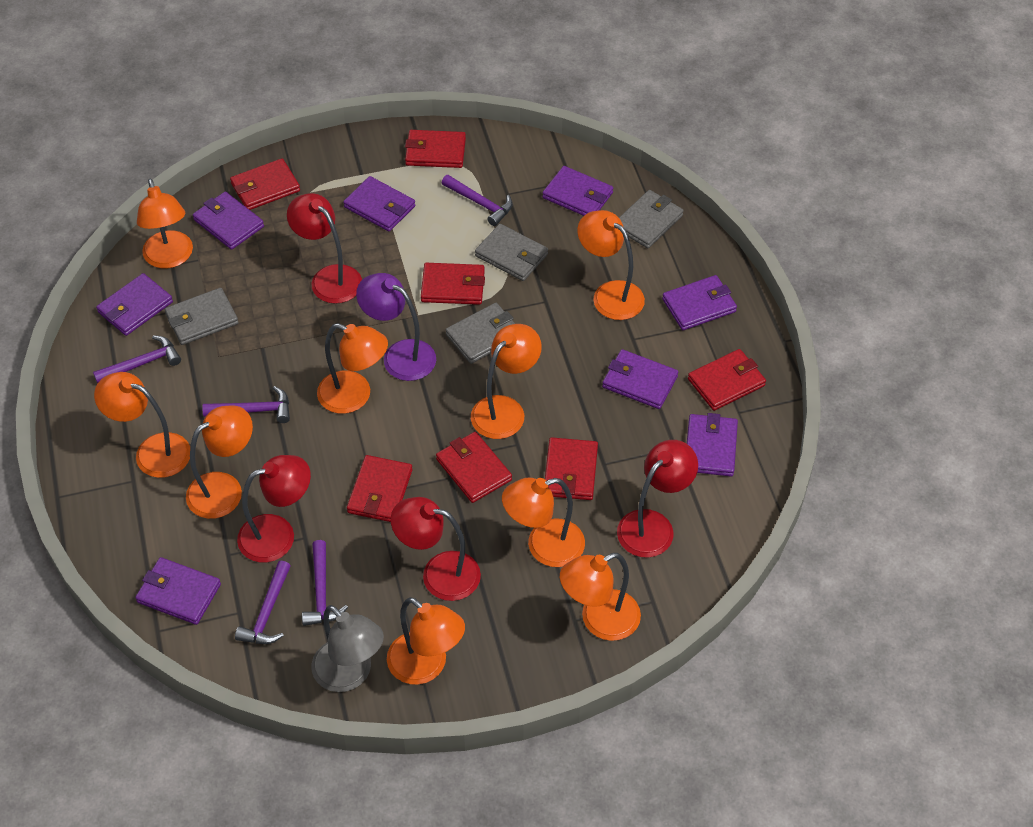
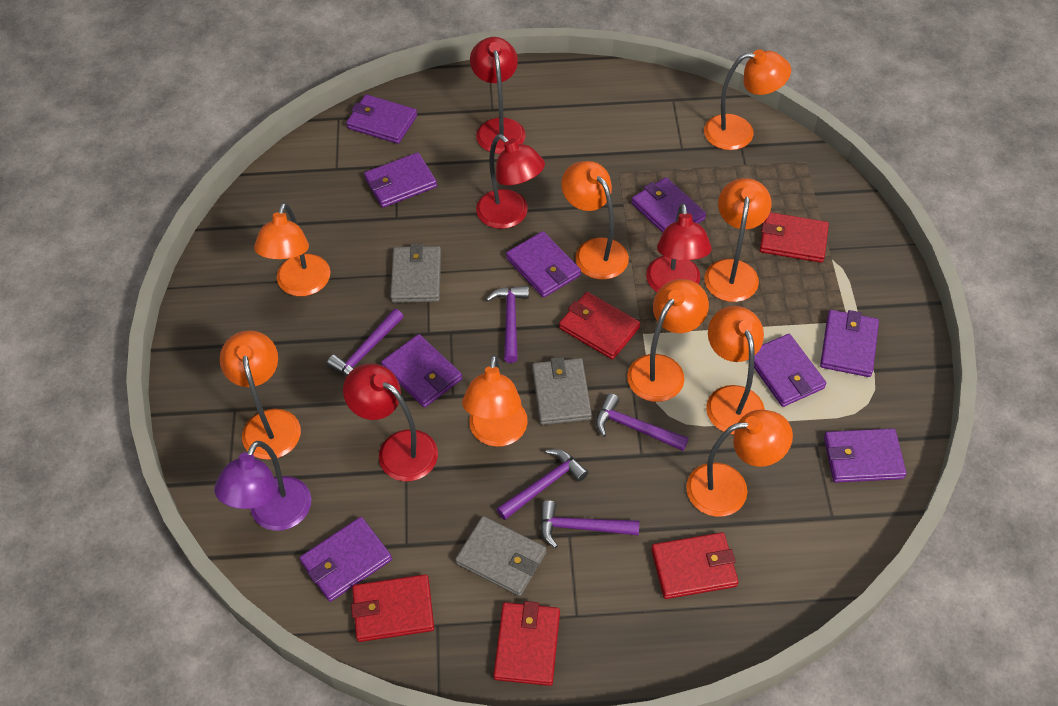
grey lamp: [311,605,384,692] = 1 -> none = 0
grey wallet: [165,288,239,345] [446,303,515,364] [475,224,548,281] [619,190,684,248] = 4 -> [390,244,441,303] [455,516,546,596] [532,357,592,425] = 3
purple wallet: [96,273,173,336] [135,557,221,625] [193,192,264,250] [343,176,415,232] [542,166,613,216] [602,349,678,409] [662,275,737,330] [687,413,738,477] = 8 -> [299,517,392,602] [346,94,417,144] [364,152,437,208] [381,334,462,407] [506,231,581,298] [632,177,706,233] [754,334,826,407] [820,310,879,377] [824,428,907,483] = 9
red wallet: [230,158,300,210] [347,455,412,522] [405,130,466,168] [421,263,485,305] [436,432,512,503] [545,437,598,500] [688,349,766,411] = 7 -> [351,574,434,642] [493,601,560,686] [559,292,640,360] [651,532,739,599] [760,212,829,263] = 5

